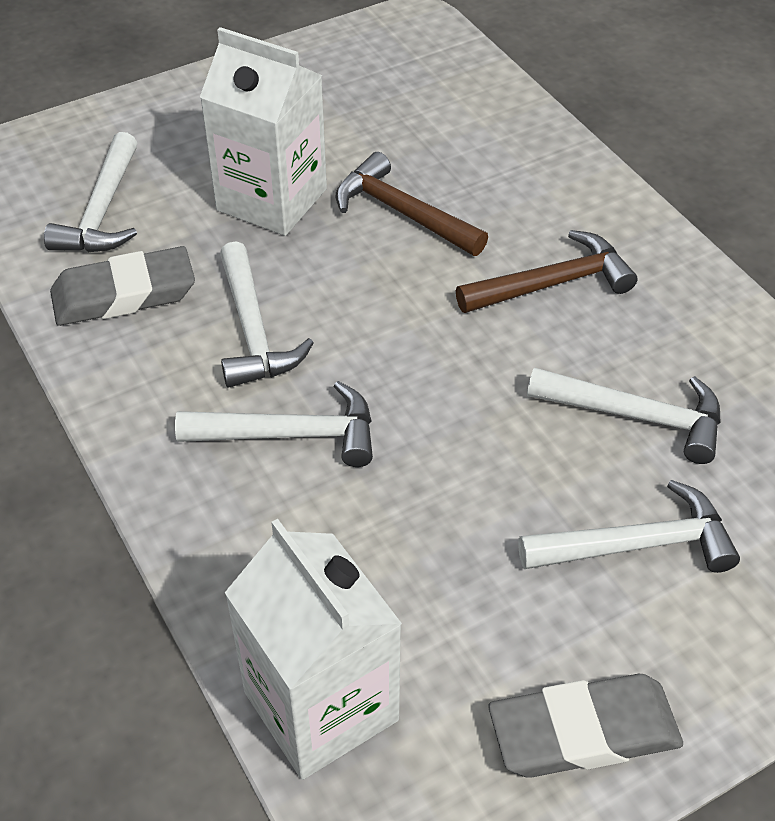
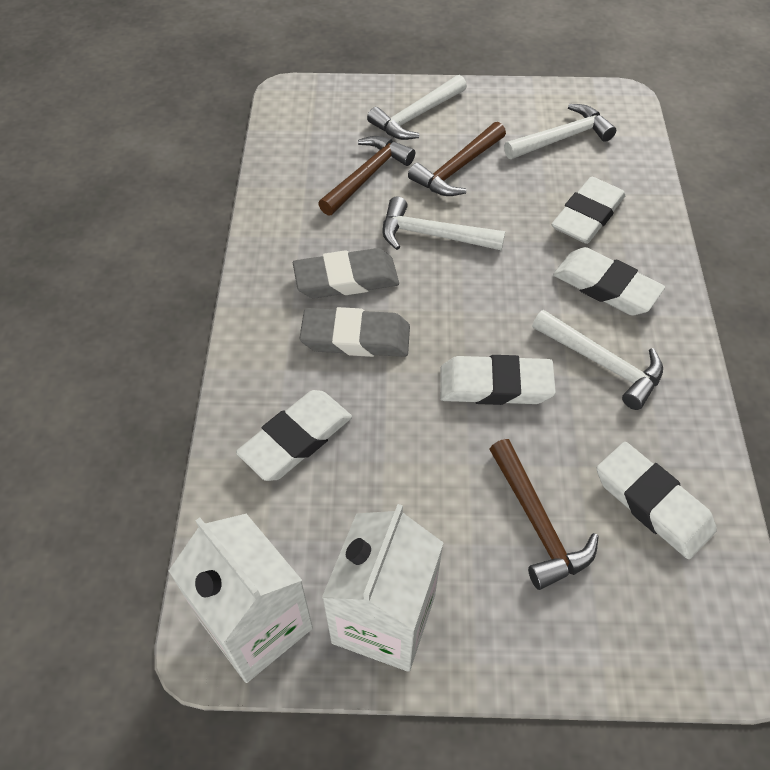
brown hammer: [336,152,488,256] [456,230,637,313] = 2 -> [318,136,415,216] [408,122,506,196] [490,439,599,590] = 3
white eraser: none = 0 -> [236,390,352,481] [440,355,556,405] [552,177,626,244] [553,247,665,315] [596,442,717,559] = 5
white hammer: [44,132,137,252] [175,381,373,467] [220,241,314,388] [518,480,740,573] [527,367,721,464] = 5 -> [367,75,467,140] [382,196,505,250] [504,104,616,159] [532,310,663,410] = 4

